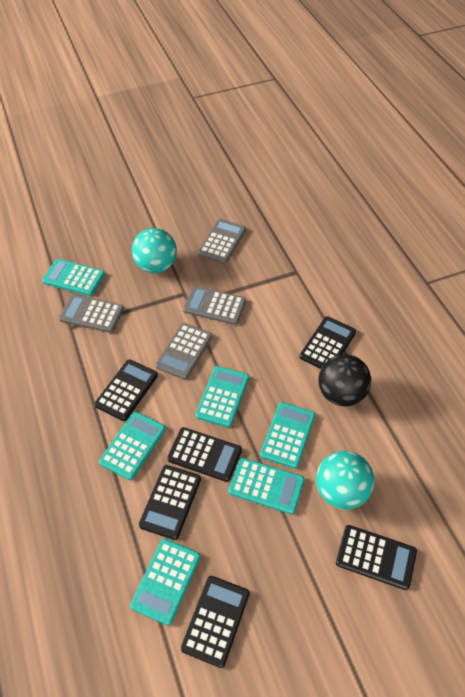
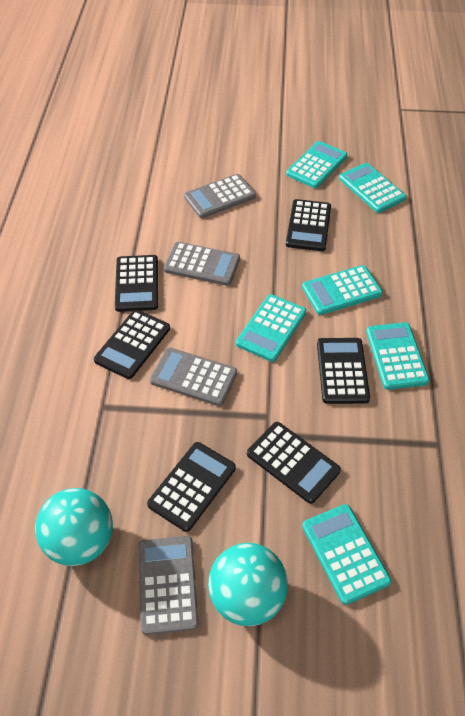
black ball: [318,354,371,406] = 1 -> none = 0

